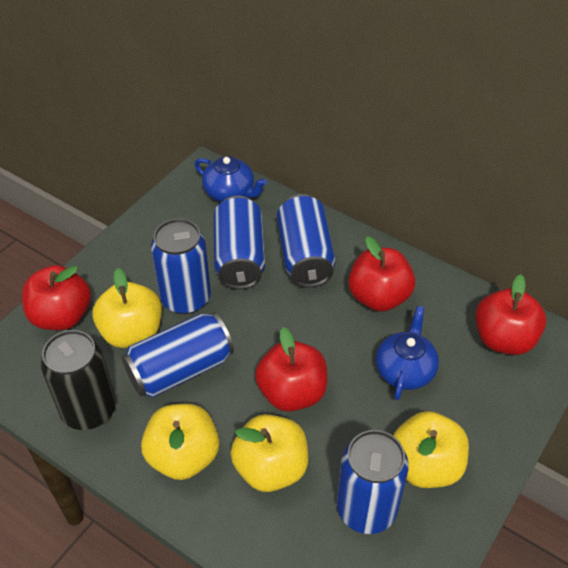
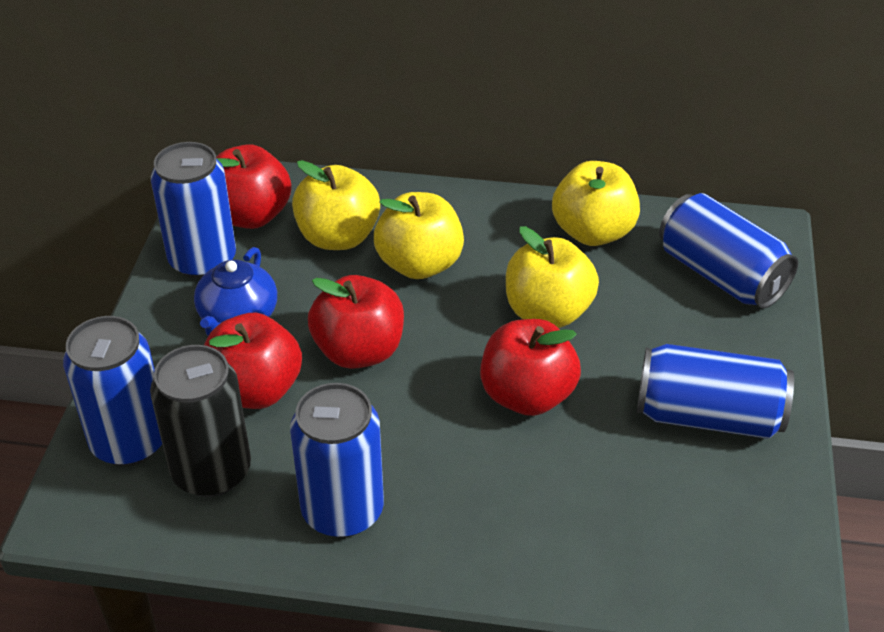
blue teapot: [195,156,267,202] [376,306,439,400] = 2 -> [194,247,277,336] = 1

